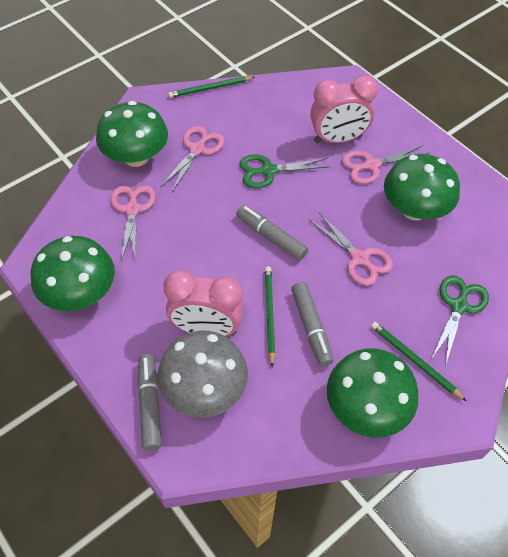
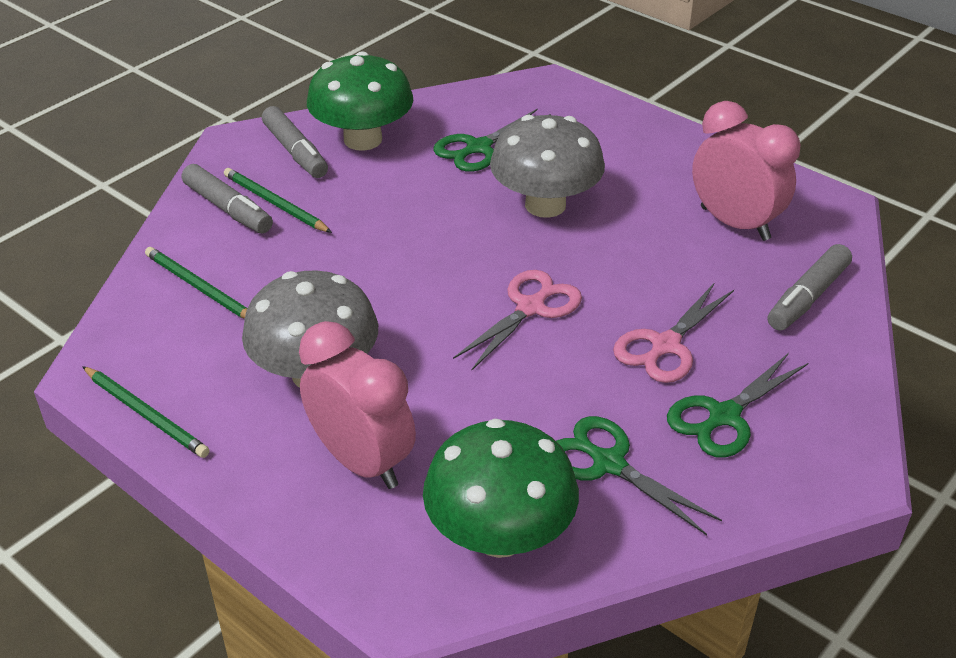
green mushroom: [31,236,115,311] [96,101,168,167] [327,348,419,437] [384,154,460,221] = 4 -> [307,51,413,151] [423,419,579,558] = 2
green scissors: [239,154,330,188] [432,275,489,366] = 2 -> [433,108,551,172] [556,416,722,536] [667,353,808,458] = 3
grey mushroom: [157,331,248,418] = 1 -> [242,271,378,387] [490,115,605,218] = 2
pink scissors: [110,185,156,261] [160,126,224,192] [309,212,393,286] [342,145,430,184] = 4 -> [453,270,582,371] [613,282,734,383] = 2

